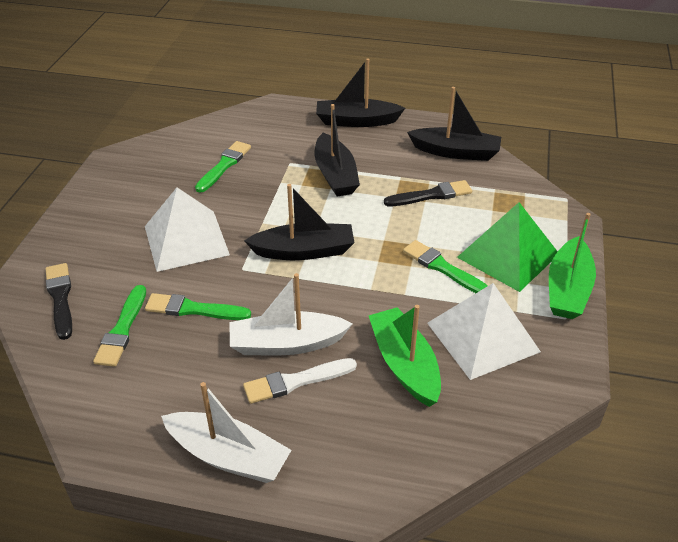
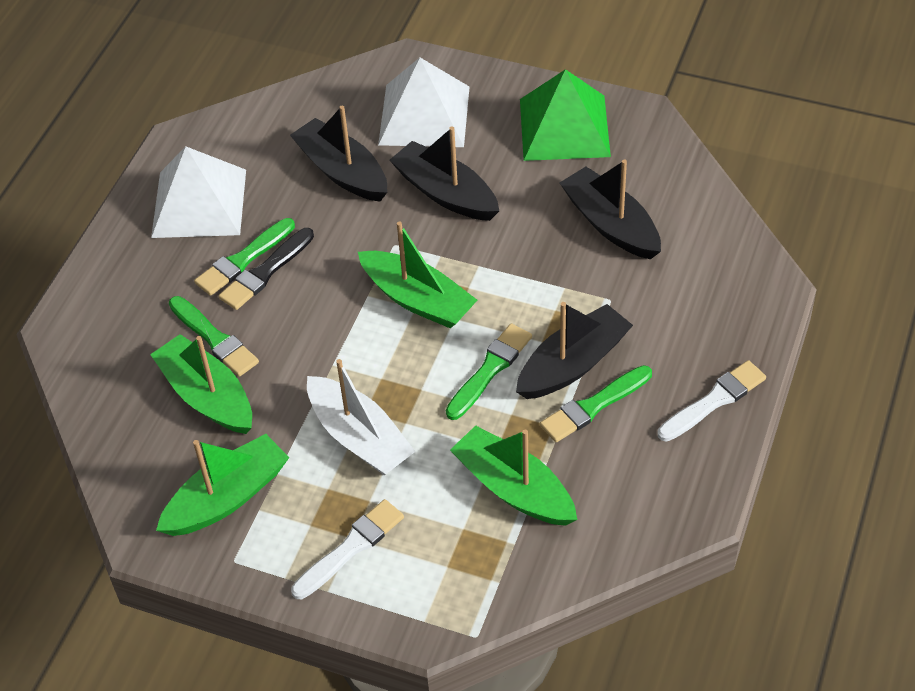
black brush: [46,263,72,340] [384,180,472,206] = 2 -> [218,228,314,310] = 1
green boat: [369,305,441,407] [549,213,596,319] = 2 -> [150,334,252,434] [156,434,289,536] [358,222,477,328] [450,425,578,526] = 4
white boat: [161,382,292,483] [229,273,353,355] = 2 -> [307,359,416,475] = 1
white brush: [243,358,357,404] = 1 -> [291,499,404,599] [658,360,766,442] = 2

